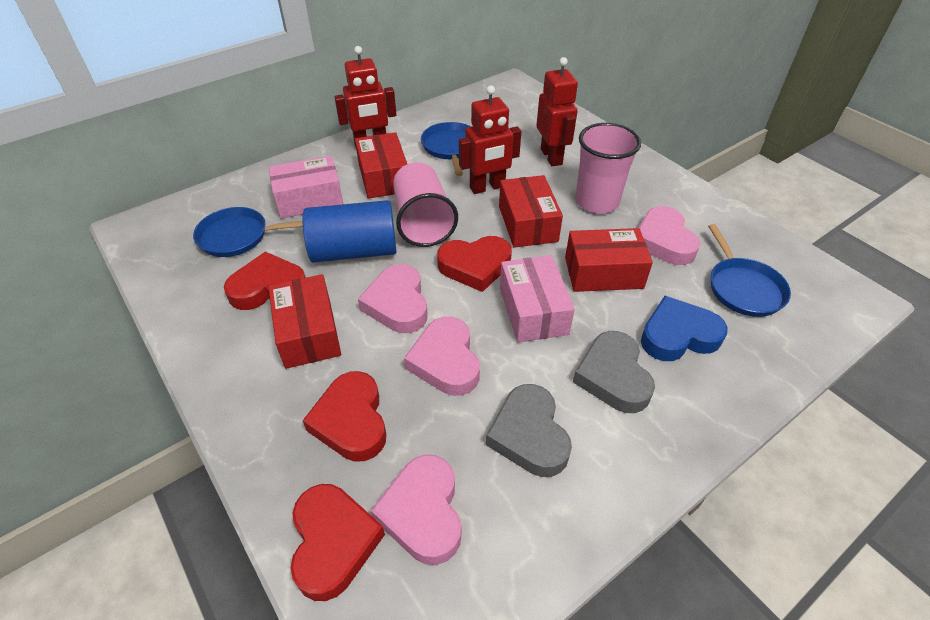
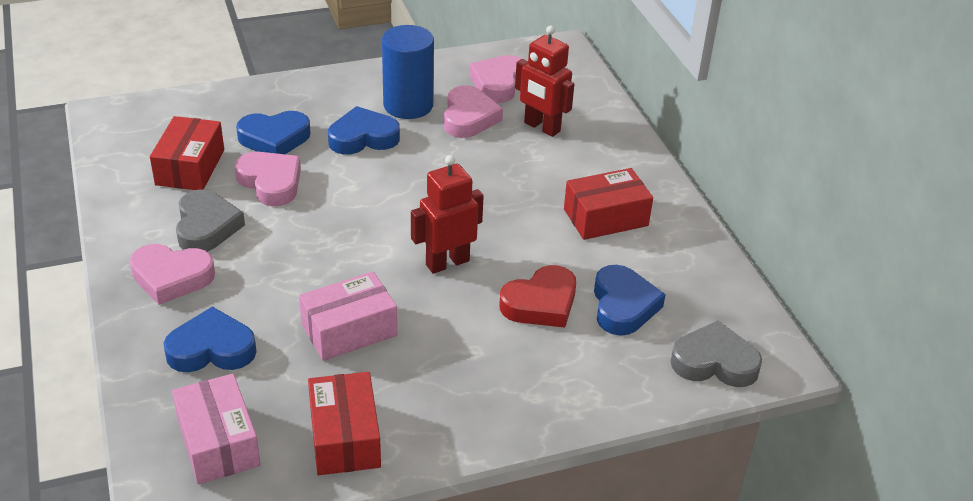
blue heart: [641,296,728,361] = 1 -> [163,307,257,372] [236,111,311,154] [328,106,400,154] [594,265,666,336] = 4
blue pan: [193,207,303,257] [421,122,471,176] [708,224,791,317] = 3 -> none = 0
pink cup: [393,162,458,247] [575,123,641,214] = 2 -> none = 0
red box: [268,274,341,369] [355,132,407,199] [499,175,563,248] [565,228,653,292] = 4 -> [150,116,224,190] [308,372,381,475] [564,168,653,240] = 3
red heart: [224,252,306,310] [291,484,385,601] [303,371,386,462] [437,236,512,292] = 4 -> [499,265,576,328] = 1
red robot: [334,46,396,147] [459,85,521,194] [536,57,578,166] = 3 -> [411,155,484,274] [515,25,574,137] = 2

